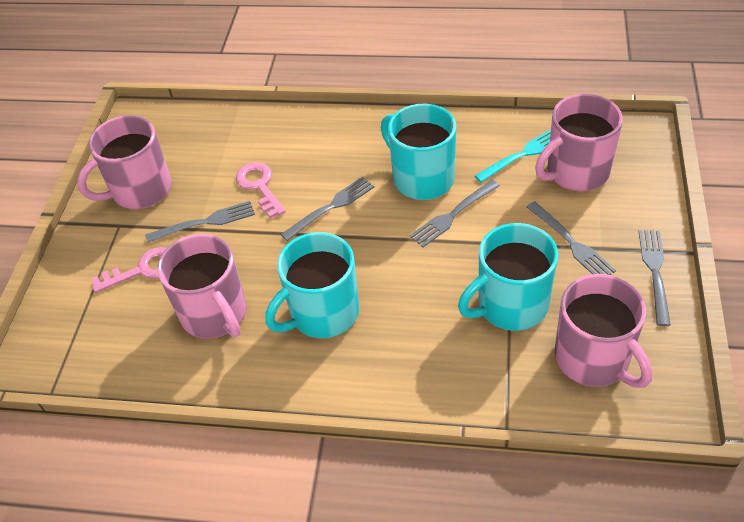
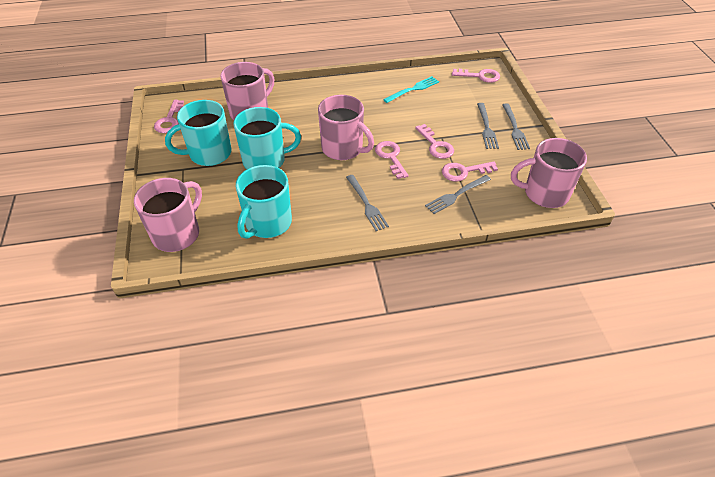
grey fork: [145,201,255,243] [280,177,374,241] [410,180,500,247] [527,201,616,275] [639,230,671,326] = 5 -> [346,175,389,231] [425,175,491,214] [477,103,499,149] [502,103,530,150] = 4
pink key: [92,247,167,293] [236,162,286,218] = 2 -> [154,100,184,133] [375,141,409,179] [415,124,454,159] [442,161,498,182] [452,69,500,83] = 5

